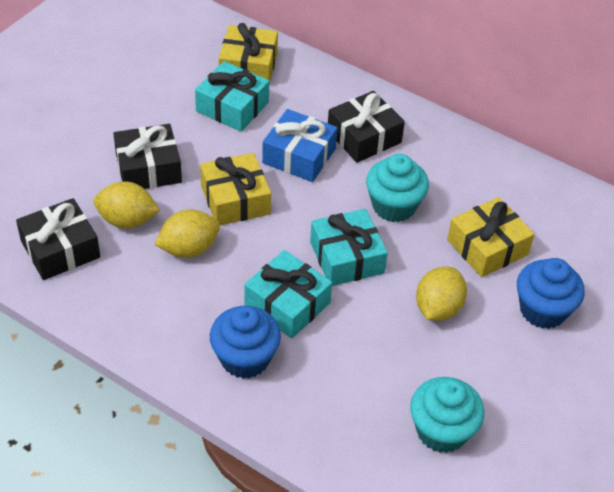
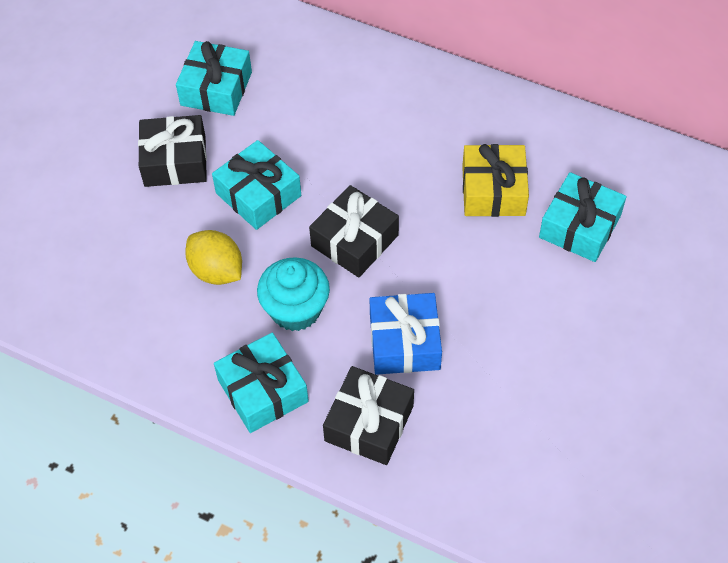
blue cupcake: [210,305,281,379] [517,258,585,329] = 2 -> none = 0
turquoise cupcake: [366,154,429,222] [410,377,484,453] = 2 -> [257,257,330,331] = 1
turquoise gift: [195,61,269,132] [244,250,332,339] [310,209,388,286] = 3 -> [176,41,252,116] [212,140,301,230] [214,332,309,433] [539,172,626,262] = 4
yellow gift: [200,153,271,226] [219,23,278,84] [447,197,534,277] = 3 -> [462,144,529,217] = 1
yellow lemon: [93,181,160,229] [154,209,220,258] [416,266,467,321] = 3 -> [185,230,242,285] = 1

